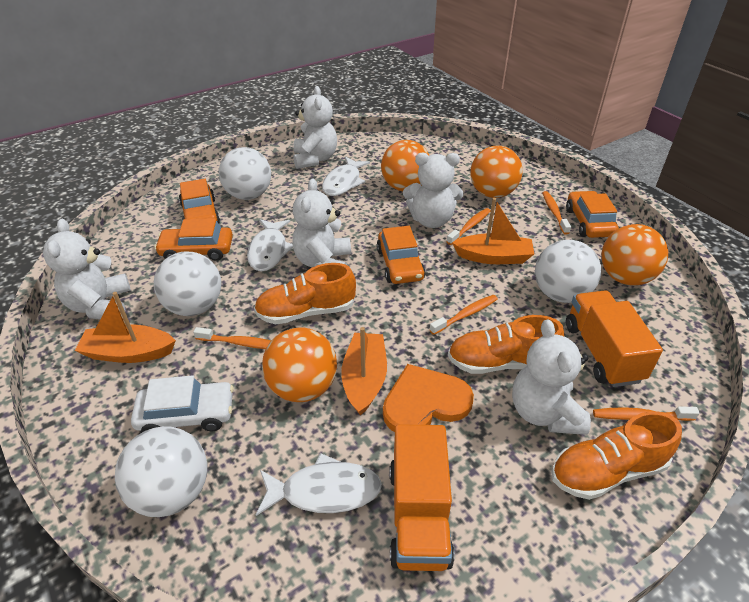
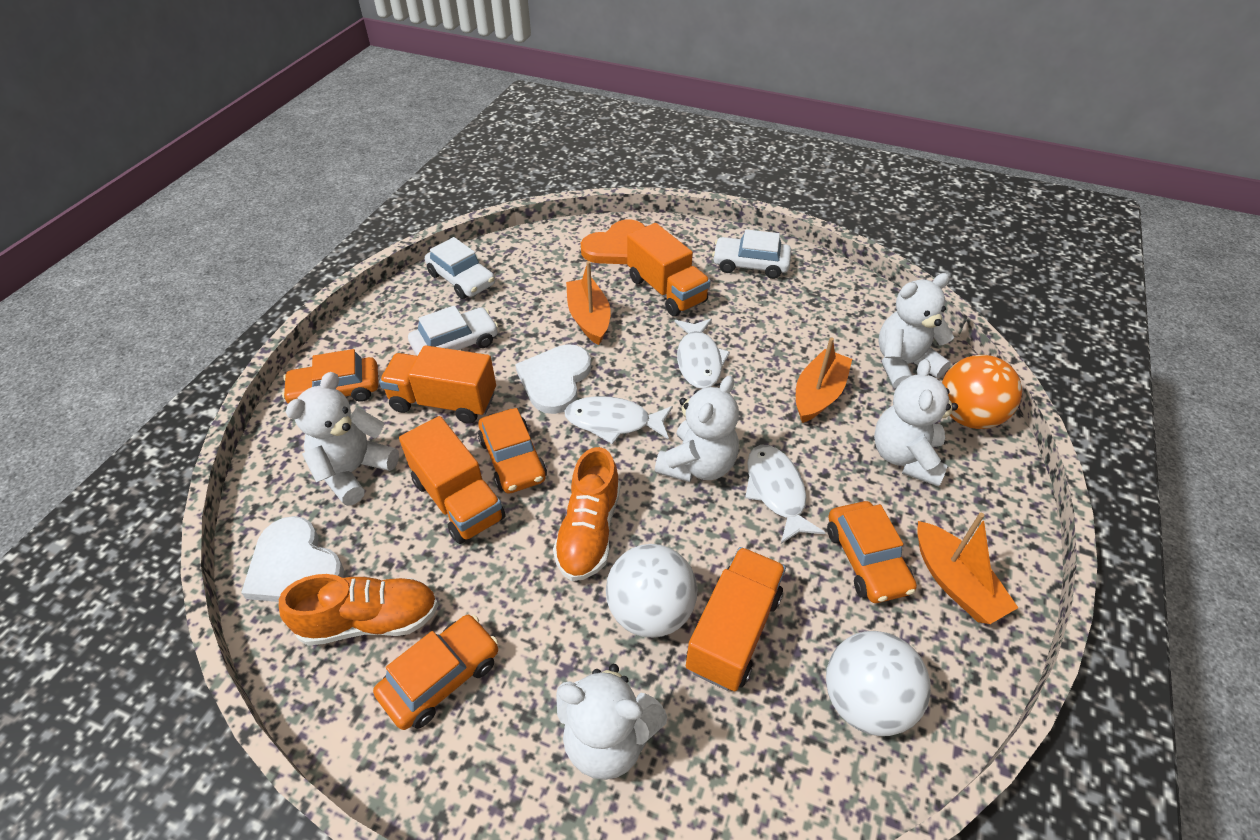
orange ball: [262,327,337,402] [381,140,429,191] [470,146,523,198] [601,224,668,285] = 4 -> [942,355,1022,429] = 1
orange shoe: [254,263,356,324] [448,315,564,374] [551,411,682,500] = 3 -> [279,574,438,646] [553,447,620,581] = 2
orange toothbrush: [193,327,271,349] [430,295,498,335] [447,208,491,245] [542,191,571,234] [593,406,700,421] = 5 -> none = 0
orange truck: [389,424,455,571] [566,291,663,387] = 2 -> [379,345,496,424] [399,416,506,544] [627,223,711,316] [686,547,786,691] = 4
white ball: [115,426,207,517] [154,252,222,316] [219,147,271,200] [535,240,601,303] = 4 -> [606,544,698,638] [826,631,931,736] = 2
white car: [131,375,234,432] = 1 -> [408,305,498,356] [425,237,495,299] [712,229,791,279] = 3
white heart: none = 0 -> [241,516,344,602] [515,344,591,414] = 2

